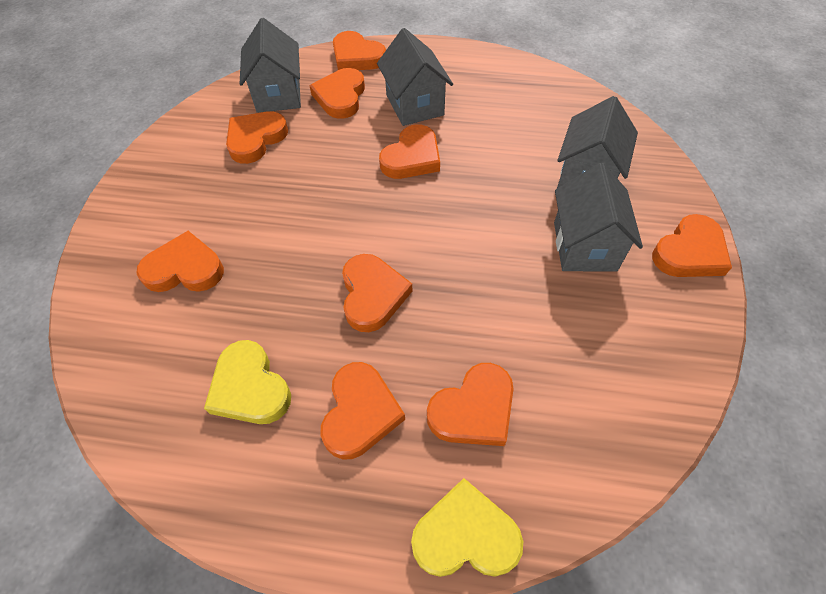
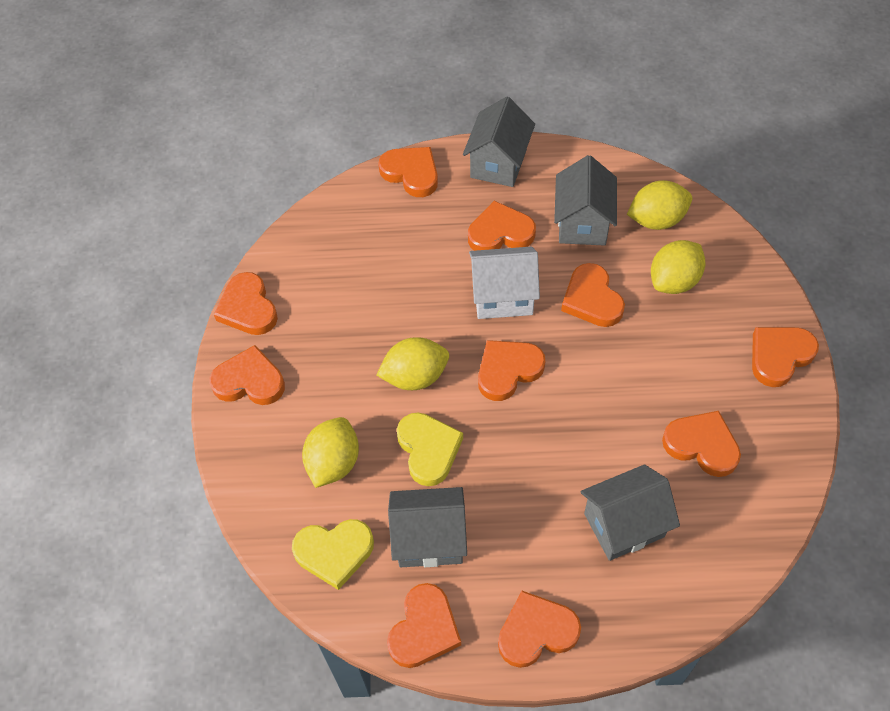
orange heart: [136,231,224,292] [226,111,288,164] [309,68,365,119] [320,362,405,460] [333,31,386,70] [342,254,412,332] [379,124,440,179] [427,363,514,446] [652,214,732,277] = 9 -> [209,345,285,405] [214,272,278,335] [378,147,438,197] [387,583,461,668] [468,201,536,251] [478,340,546,401] [498,591,581,668] [561,263,625,327] [662,411,741,477] [752,327,819,387] = 10
white house: none = 0 -> [469,247,540,319] = 1
yellow lemon: none = 0 -> [302,417,359,488] [376,337,449,390] [627,180,692,230] [651,240,705,294] = 4

